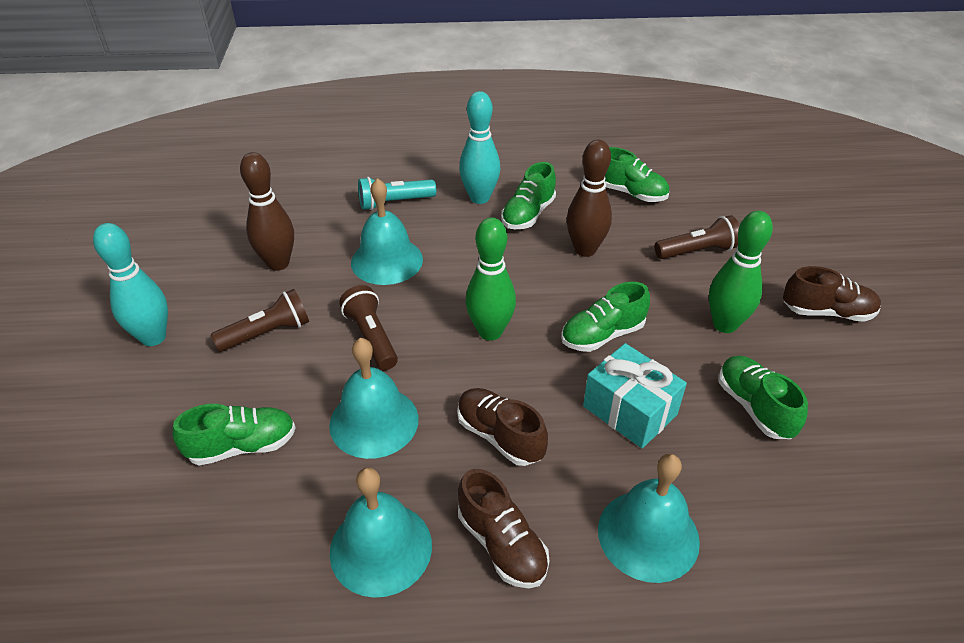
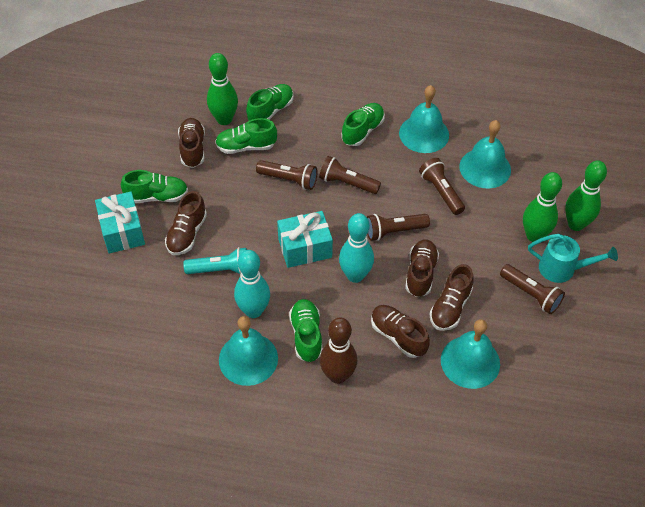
brown bowling pin: [240,152,294,271] [567,140,612,257] = 2 -> [320,317,357,384] = 1
brown flashlight: [211,289,309,352] [339,285,398,370] [655,215,740,259] = 3 -> [256,160,318,190] [319,156,381,194] [367,214,430,241] [419,158,465,215] [500,264,565,314] = 5
brown shoe: [457,388,548,466] [458,469,549,588] [783,266,881,322] = 3 -> [165,191,207,255] [178,118,205,168] [371,305,430,358] [405,240,439,297] [430,264,474,331] = 5
green bowling pin: [465,218,516,340] [709,211,773,333] = 2 -> [207,53,238,125] [523,172,562,242] [565,160,607,231] = 3
turquoise gift: [583,343,687,448] = 1 -> [95,191,145,254] [277,211,333,268] = 2
turquoise watering can: none = 0 -> [528,234,618,283] = 1

